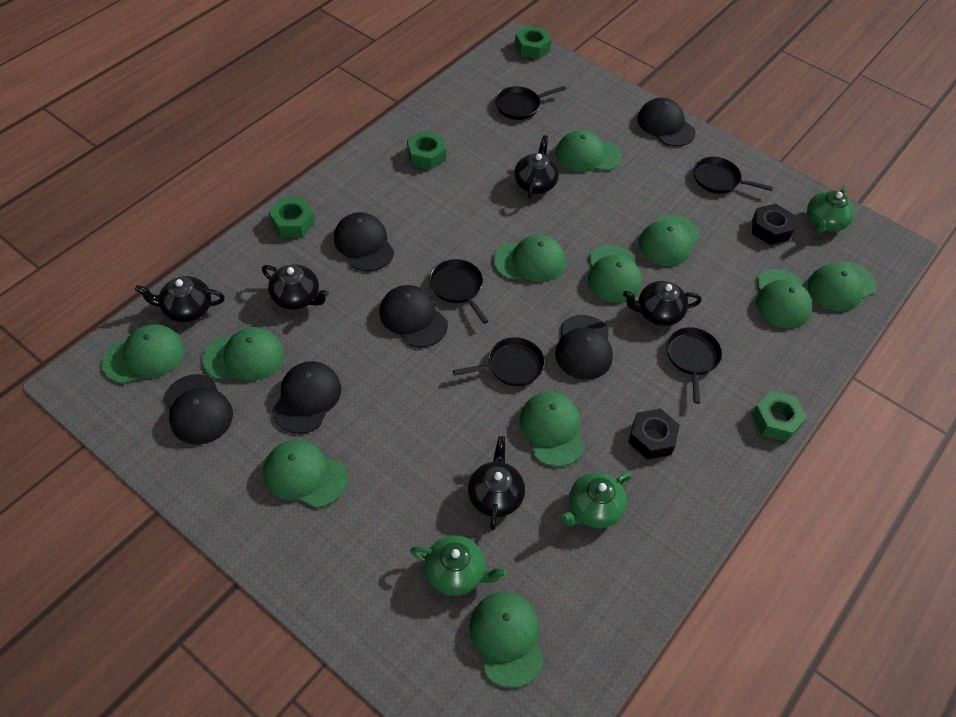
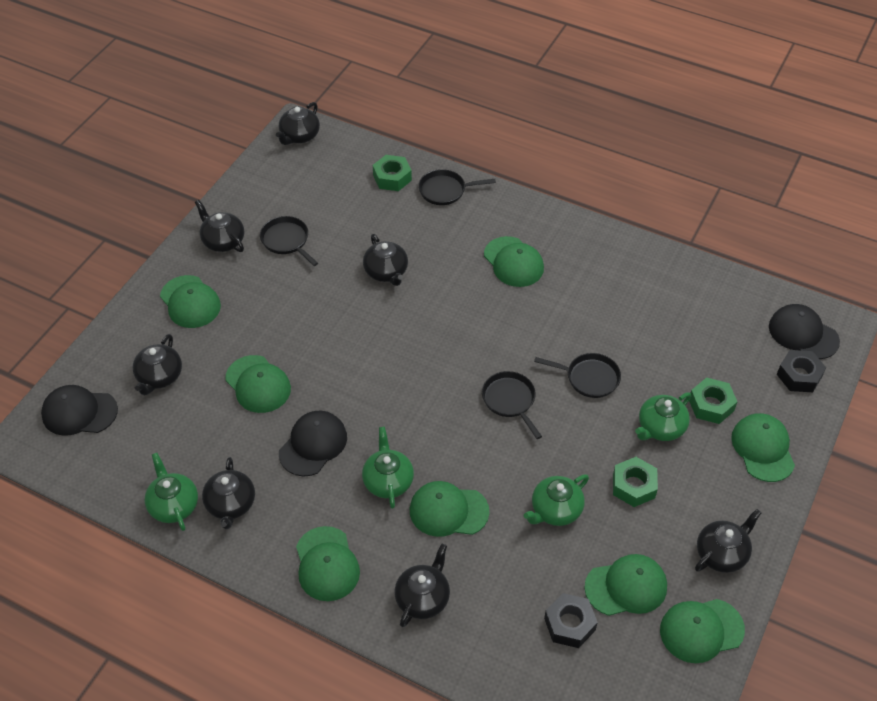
black cap: [164,374,233,445] [272,361,341,434] [334,212,394,271] [379,285,448,347] [555,315,613,380] [637,98,696,147] = 6 -> [41,385,118,436] [279,411,347,477] [769,304,840,359] = 3
black pan: [429,259,489,324] [453,337,545,386] [495,86,566,120] [666,327,722,404] [693,157,773,194] = 5 -> [260,216,318,266] [418,169,496,205] [482,371,542,439] [534,353,621,398] = 4
black teapot: [135,276,225,322] [262,264,329,310] [468,436,525,530] [514,135,559,199] [623,281,702,326] = 5 -> [132,334,182,395] [195,200,244,252] [202,457,255,529] [276,102,320,145] [363,234,408,286] [395,544,450,627] [695,509,761,573] = 7
green cap: [102,324,185,384] [202,327,284,381] [263,440,347,508] [469,592,544,688] [493,235,565,282] [519,392,585,467] [556,130,622,172] [588,245,642,303] [638,215,700,266] [756,269,812,328] [808,262,876,312] = 11 -> [160,275,221,328] [225,355,291,413] [296,526,360,601] [410,481,489,537] [484,236,544,287] [585,554,667,616] [660,599,745,663] [731,413,795,482] = 8
green nut: [269,198,315,237] [407,131,446,170] [515,26,552,59] [751,391,807,442] = 4 -> [373,155,412,191] [613,457,658,507] [689,377,737,424] = 3
green teapot: [410,535,508,596] [561,472,632,528] [807,186,854,233] = 3 -> [145,453,198,531] [362,427,414,509] [523,474,589,526] [635,392,691,441] = 4

